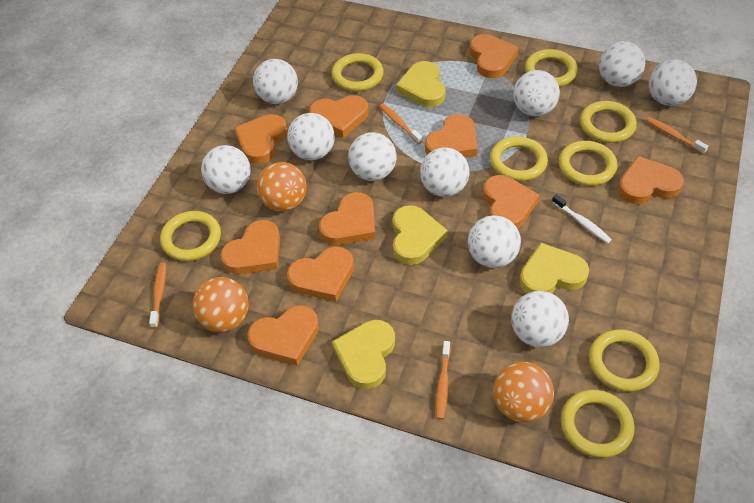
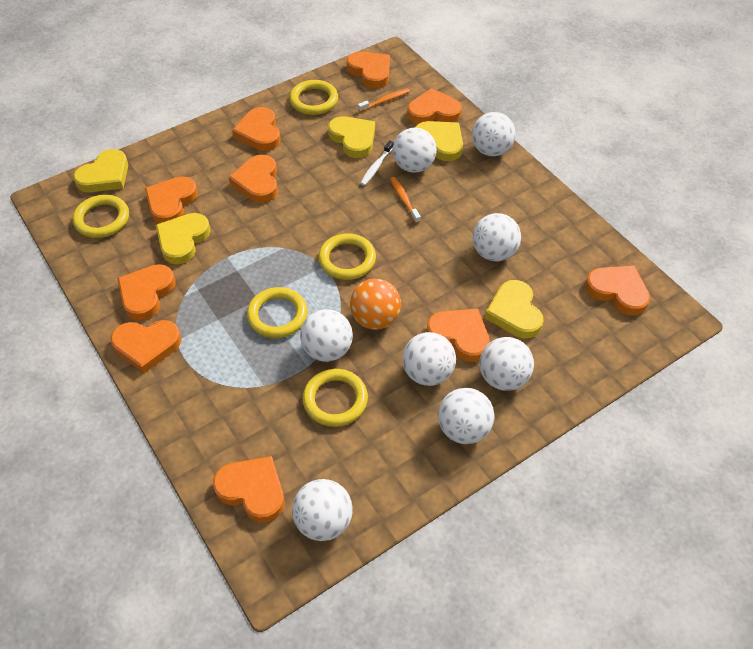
orange ball: [193,277,249,332] [257,162,307,212] [493,362,554,422] = 3 -> [350,279,401,330] = 1
orange toothbrush: [149,263,166,328] [379,103,422,144] [436,341,450,420] [646,117,709,154] = 4 -> [358,88,410,112] [390,177,421,223] = 2
white ball: [201,145,250,194] [253,59,298,104] [287,113,335,160] [348,132,396,181] [420,147,469,197] [468,215,521,268] [511,291,569,347] [513,70,560,117] [599,41,645,87] [649,59,697,106] = 10 -> [292,479,353,541] [300,309,353,362] [393,127,437,173] [402,332,456,386] [438,388,495,444] [472,112,516,156] [473,213,521,261] [479,337,534,391] = 8
yellow heart: [332,320,395,389] [393,205,448,265] [396,61,445,107] [520,243,589,293] = 4 -> [73,149,128,192] [156,213,210,264] [328,116,375,158] [416,121,463,161] [485,280,544,338] = 5
yellow ring: [160,211,221,261] [332,53,384,91] [490,136,548,181] [525,49,578,87] [559,141,618,186] [561,390,635,458] [580,101,637,143] [589,329,660,392] = 8 -> [73,195,129,238] [247,287,308,338] [289,80,338,115] [303,369,368,427] [318,234,376,280] = 5

